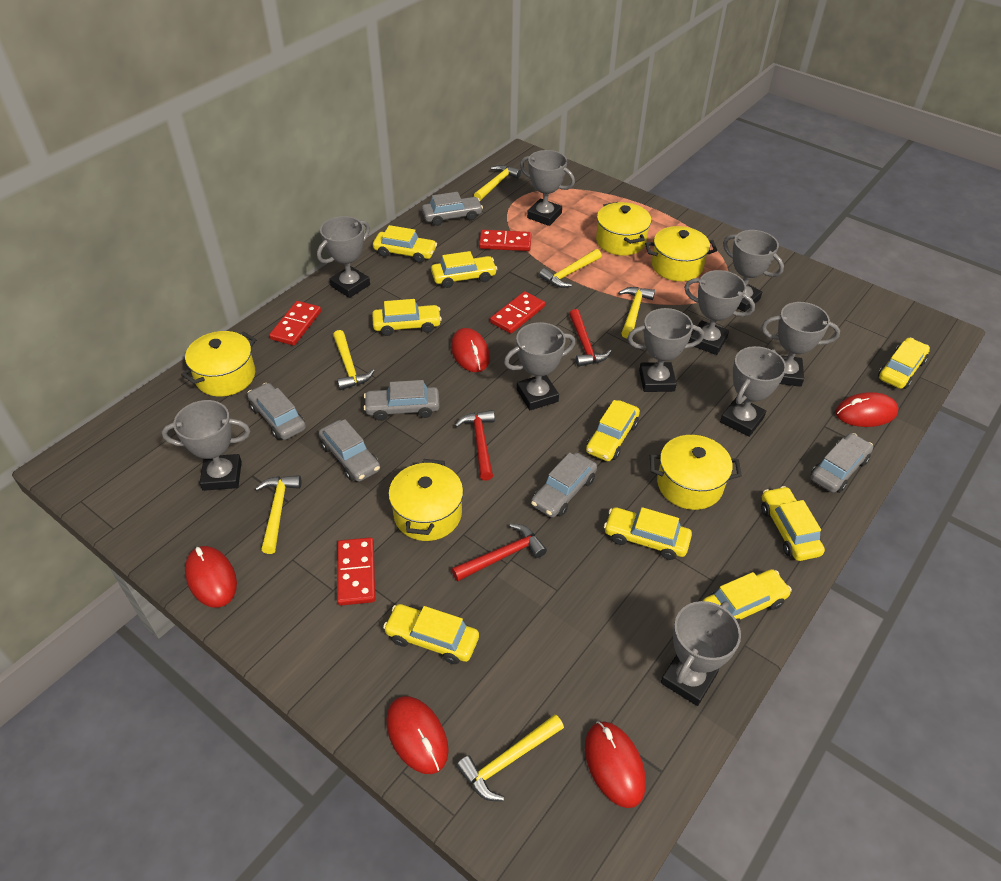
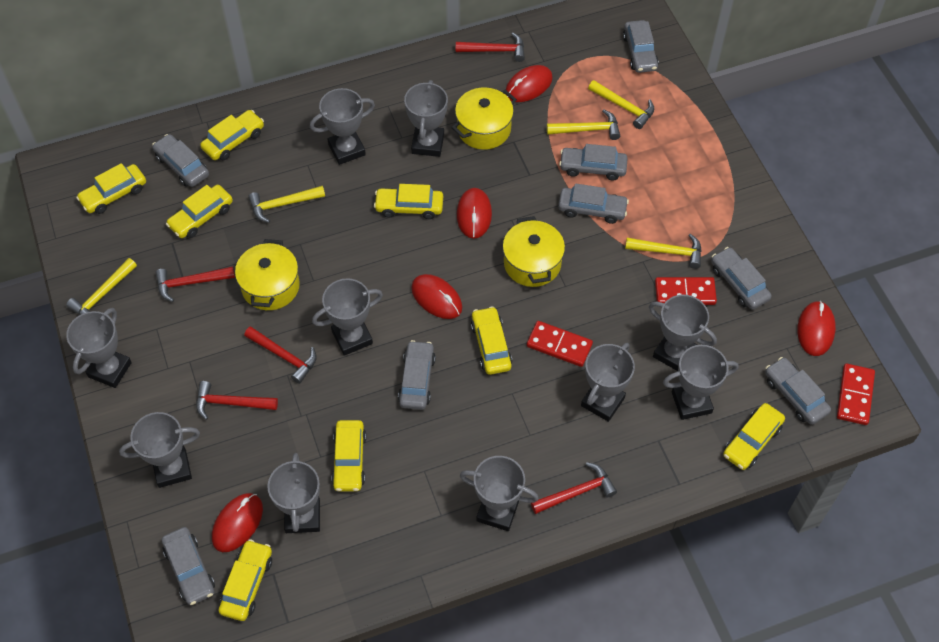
grey car: [247,383,306,440] [319,419,380,482] [364,380,440,421] [422,192,483,226] [531,452,597,518] [811,433,873,493] = 6 -> [152,134,209,187] [162,527,215,605] [398,340,436,410] [558,183,629,224] [559,144,628,181] [623,20,659,73] [711,247,771,310] [765,357,831,425] = 8
red domino: [269,301,321,346] [337,537,375,606] [479,230,531,251] [490,291,545,334] = 4 -> [527,321,593,367] [655,277,717,305] [837,364,875,425] = 3
red hammer: [452,524,547,581] [455,410,495,481] [569,309,612,367] = 3 -> [155,266,235,302] [196,381,278,420] [244,326,317,384] [456,32,525,62] [531,462,617,514] = 5
yellow car: [372,299,442,336] [373,225,437,263] [383,604,479,664] [431,251,497,288] [586,400,640,461] [604,507,692,560] [703,569,792,624] [761,486,825,561] [878,338,930,389] = 9 -> [76,163,146,214] [166,185,233,238] [200,110,264,160] [219,539,272,621] [331,420,367,492] [374,184,443,219] [471,306,512,375] [723,403,785,470] = 8
yellow hammer: [255,475,301,554] [333,330,375,390] [456,714,564,801] [474,165,521,201] [539,249,602,288] [618,287,655,338] = 6 -> [66,258,137,315] [248,186,325,223] [547,109,620,140] [588,80,654,129] [625,234,702,269] = 5
yellow pot: [181,331,256,397] [388,459,463,541] [596,202,651,255] [645,226,717,281] [650,435,742,510] = 5 -> [235,239,300,310] [451,87,517,150] [503,216,565,287] = 3

